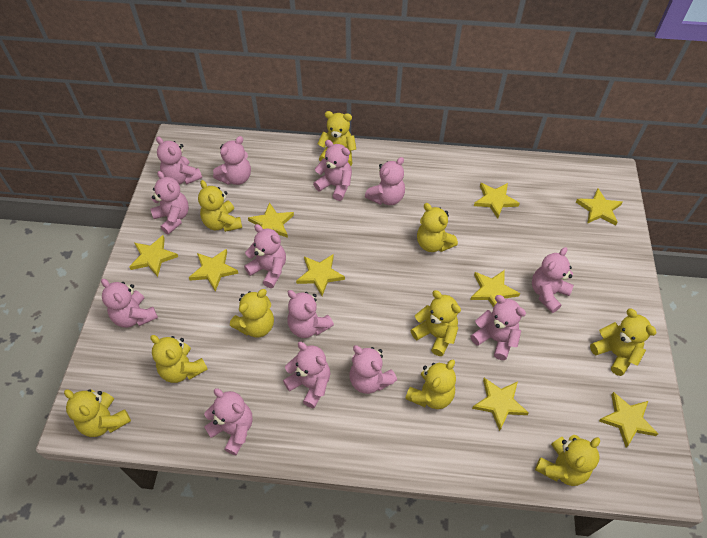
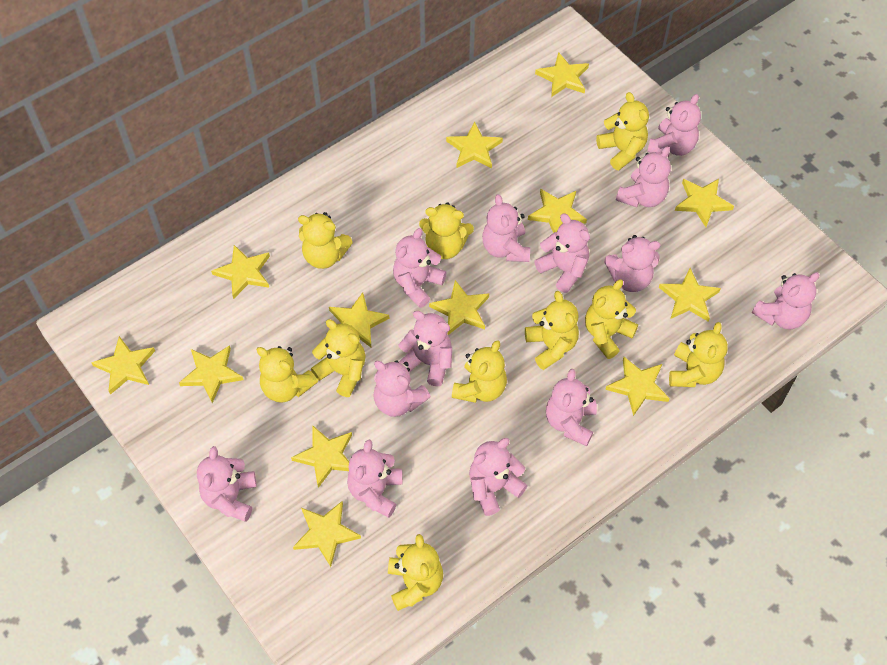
yellow star: [129,235,178,277] [189,249,238,291] [248,202,294,238] [296,254,345,296] [470,270,520,307] [472,378,529,431] [474,183,520,219] [576,189,622,225] [599,392,658,447] = 9 -> [91,336,155,395] [179,345,244,403] [211,245,270,299] [291,426,352,488] [293,501,361,567] [329,292,389,348] [429,280,489,335] [446,122,503,168] [528,189,587,233] [535,52,589,97] [605,357,670,416] [659,268,721,322] [675,179,734,227] = 13

